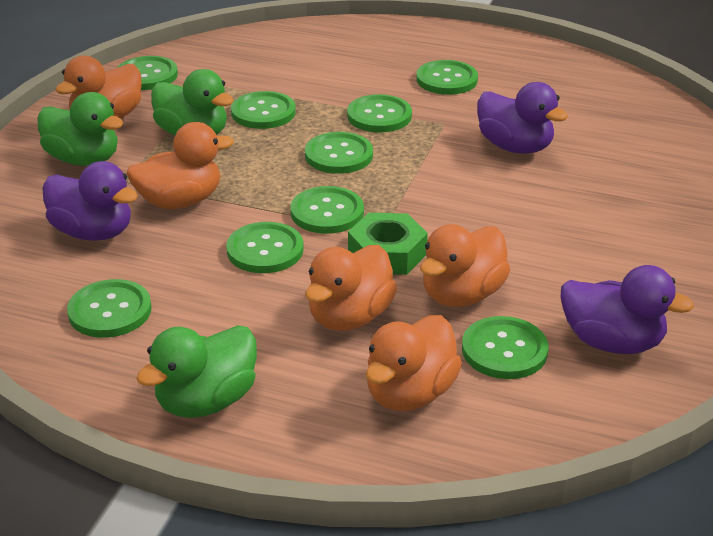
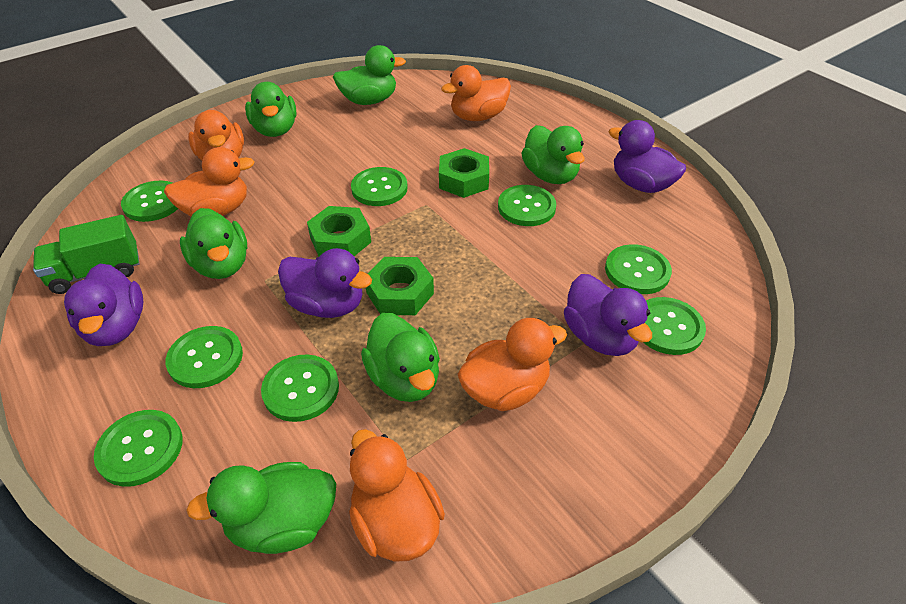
green button: [67,279,152,338] [117,56,178,90] [226,222,304,273] [231,91,296,129] [291,186,364,234] [305,132,373,174] [347,94,412,132] [416,60,478,95] [462,316,548,379] = 9 -> [94,410,183,487] [121,181,178,222] [165,326,243,388] [261,355,339,422] [351,167,408,206] [498,185,556,226] [605,244,672,294] [643,297,706,355] = 8
green duck: [37,92,123,166] [136,325,257,418] [151,69,234,136] = 3 -> [180,208,247,279] [186,462,336,554] [245,82,297,137] [333,45,406,105] [361,313,440,402] [522,125,585,184] = 6
green nut: [348,213,428,275] = 1 -> [307,206,371,257] [366,257,434,315] [439,148,489,198] = 3
green truck: none = 0 -> [33,215,139,294] = 1
purple duck: [42,161,138,241] [477,82,568,154] [561,265,694,354] = 3 -> [64,264,143,346] [278,248,372,318] [564,274,652,356] [609,120,686,193] = 4

